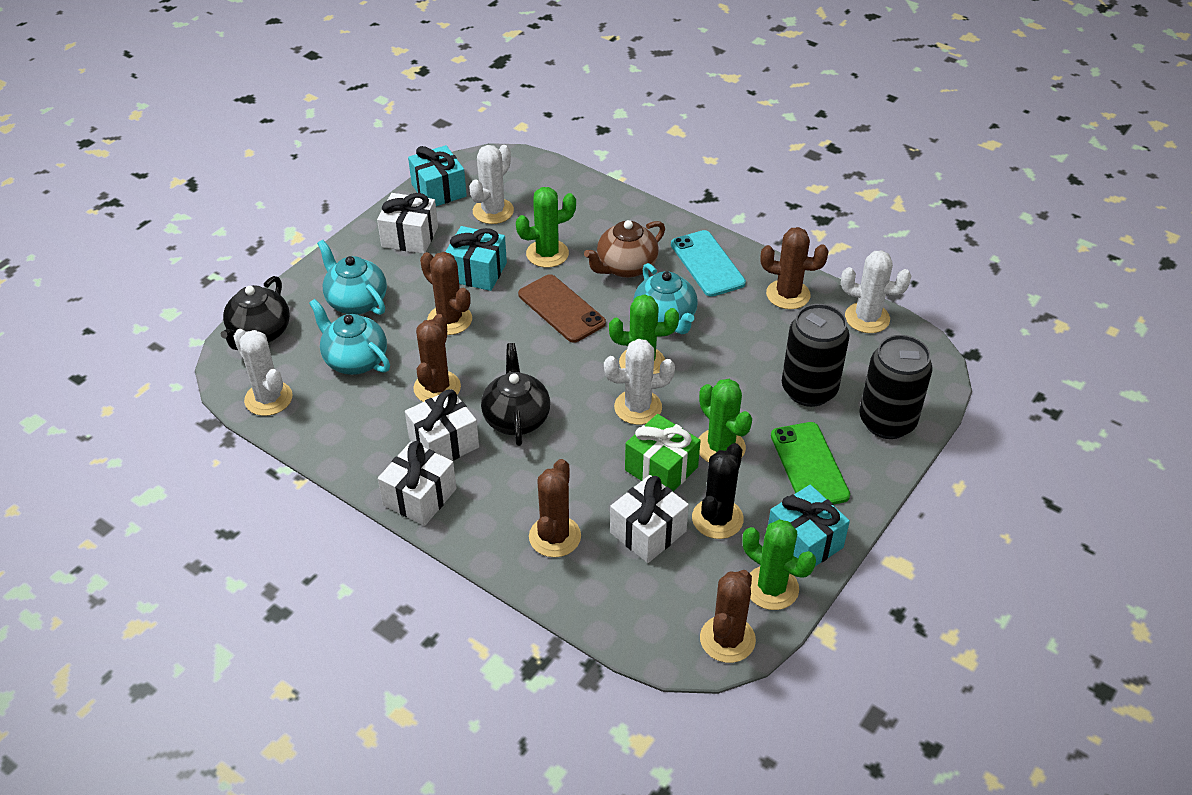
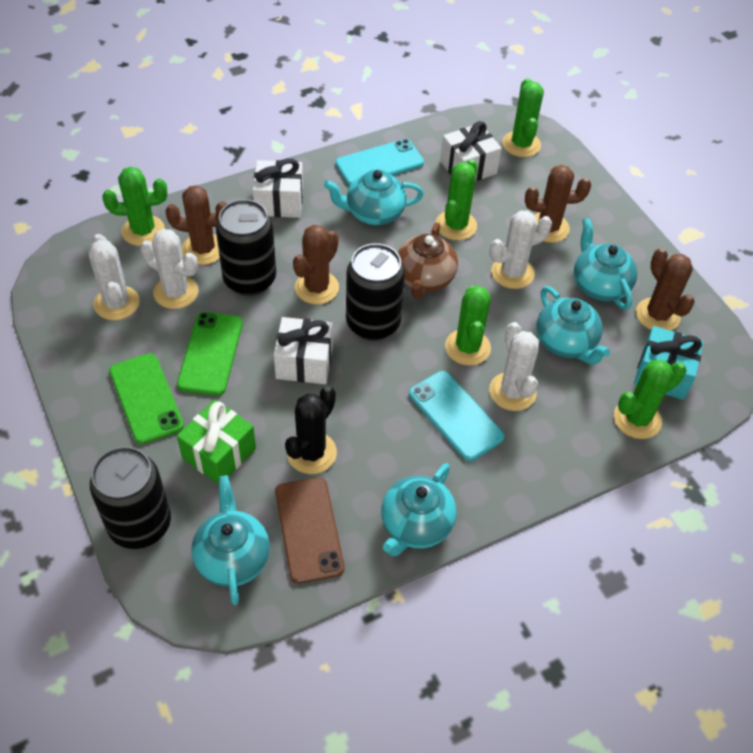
black can: [782,304,850,407] [859,335,932,439] = 2 -> [90,446,171,549] [216,199,276,296] [346,243,405,341] = 3
black teapot: [221,276,290,350] [481,343,550,446] = 2 -> none = 0
brown cactus: [413,314,461,402] [420,252,472,335] [529,459,581,557] [700,570,756,663] [760,227,829,309] = 5 -> [165,185,227,265] [293,225,339,304] [525,165,591,243] [636,248,695,331] = 4
green cactus: [516,187,576,268] [609,294,679,374] [699,379,752,462] [743,519,816,610] = 4 -> [102,167,167,246] [435,159,477,240] [445,286,491,366] [502,78,544,157] [614,360,686,439] = 5
green phone: [771,422,850,505] = 1 -> [109,353,184,444] [177,312,243,396] = 2
turquoise gift: [408,145,467,206] [445,226,507,291] [768,485,850,566] = 3 -> [634,326,704,400] = 1
turquoise phone: [671,230,746,297] = 1 -> [335,139,424,186] [409,371,504,461] = 2
turquoise teapot: [309,299,390,375] [317,240,387,315] [633,263,698,334] = 3 -> [191,475,270,605] [324,170,423,225] [381,463,456,556] [536,286,610,365] [573,218,637,310] = 5
white gift: [377,193,438,254] [378,441,457,526] [405,389,479,460] [610,475,689,563] = 4 -> [253,158,303,218] [274,317,333,384] [440,121,502,181] = 3

